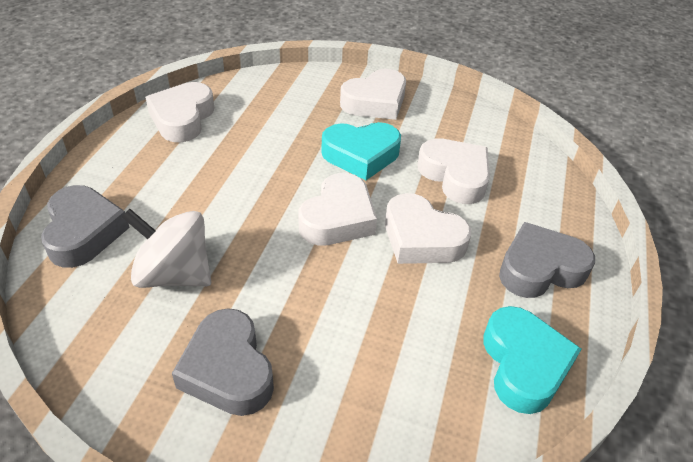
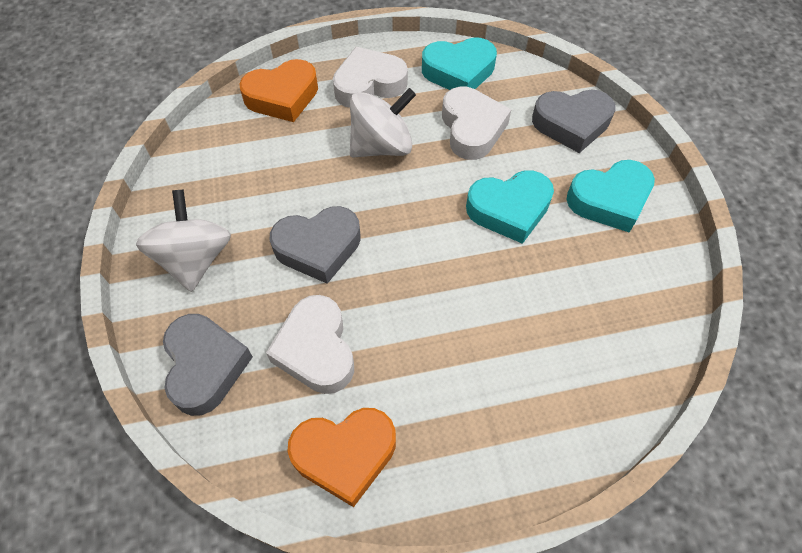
orange heart: none = 0 -> [239,59,318,122] [287,408,396,507] = 2
turquoise heart: [321,122,401,180] [483,306,581,414] = 2 -> [422,37,497,90] [466,170,554,244] [567,160,655,233] = 3
white heart: [145,82,214,142] [298,173,377,246] [340,69,406,120] [385,193,471,264] [417,138,490,204] = 5 -> [266,295,354,394] [333,47,408,108] [442,87,512,160] = 3
white spinning top: [122,209,211,288] = 1 -> [136,189,231,292] [350,88,416,158] = 2

